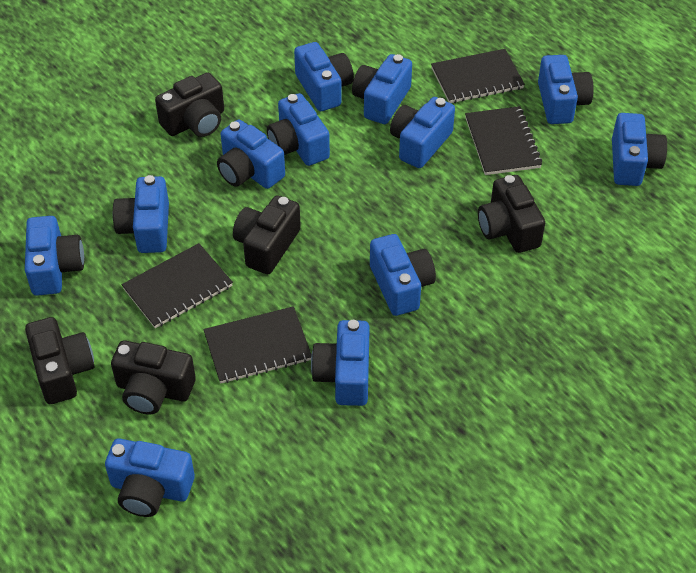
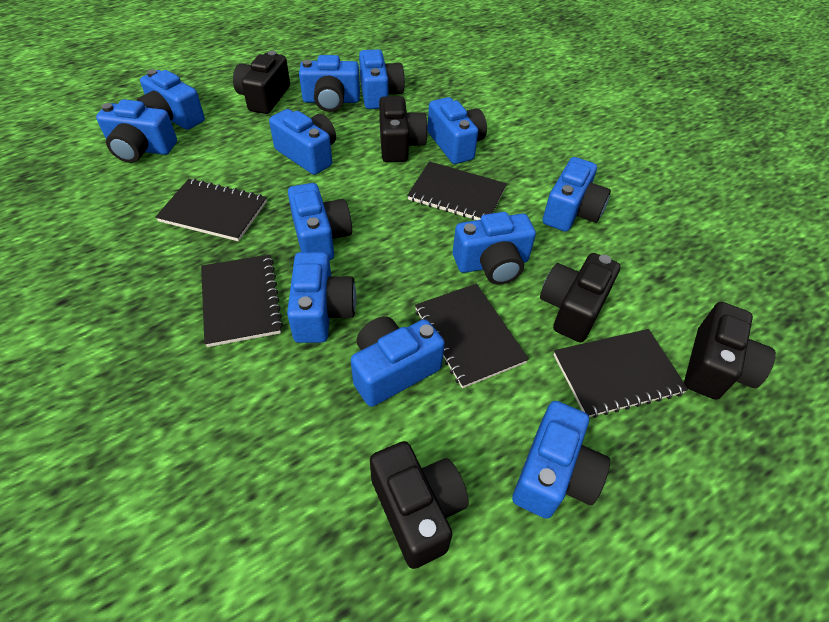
black notebook: [122,243,233,328] [203,306,312,384] [431,49,525,103] [465,106,542,175] = 4 -> [155,179,267,241] [201,255,283,347] [407,161,507,220] [415,284,529,388] [553,329,688,418] = 5

